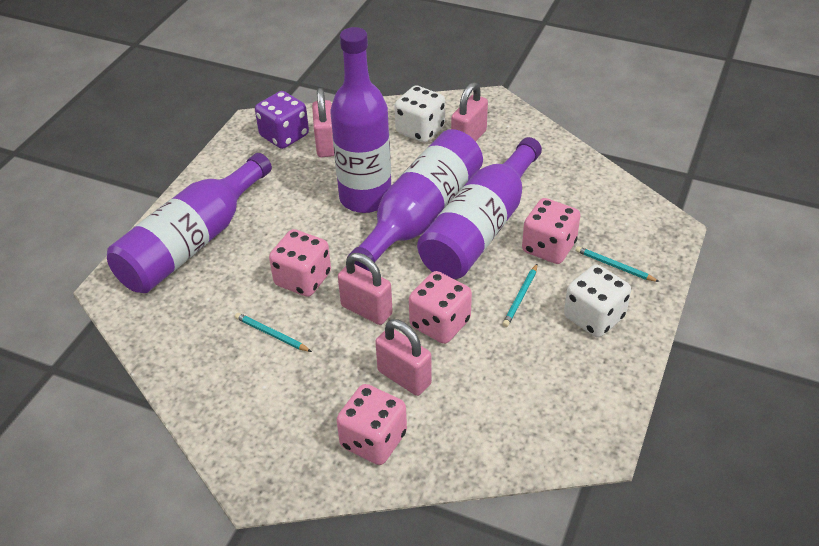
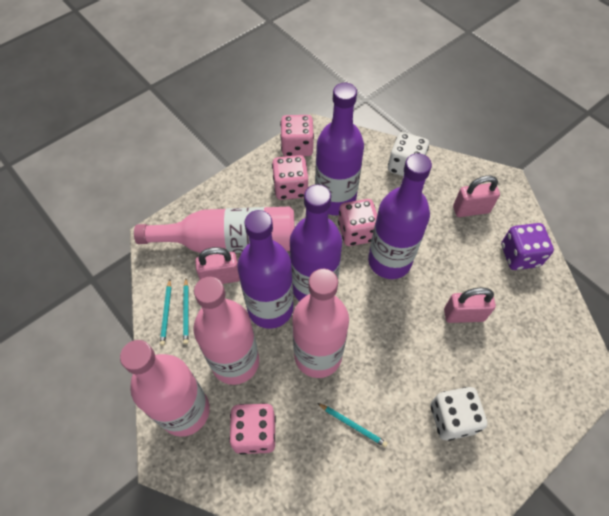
pink bottle: none = 0 -> [120,340,210,437] [134,206,295,253] [194,277,259,385] [292,269,349,378] = 4
pink padlock: [312,88,334,157] [338,253,393,325] [375,319,432,396] [451,82,488,141] = 4 -> [195,247,240,284] [444,288,496,323] [453,175,500,217] = 3

